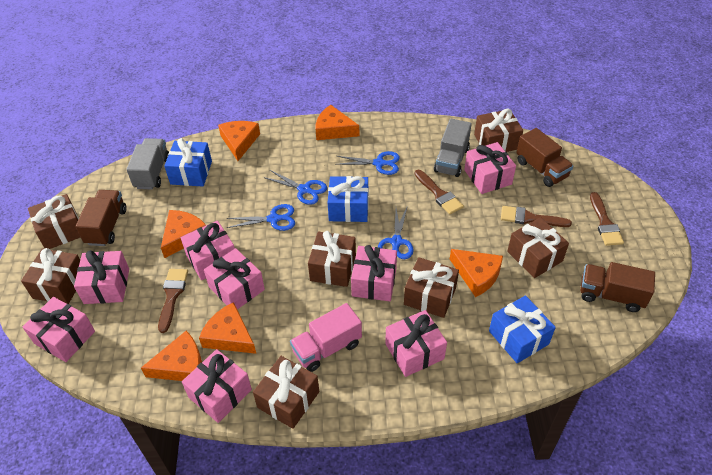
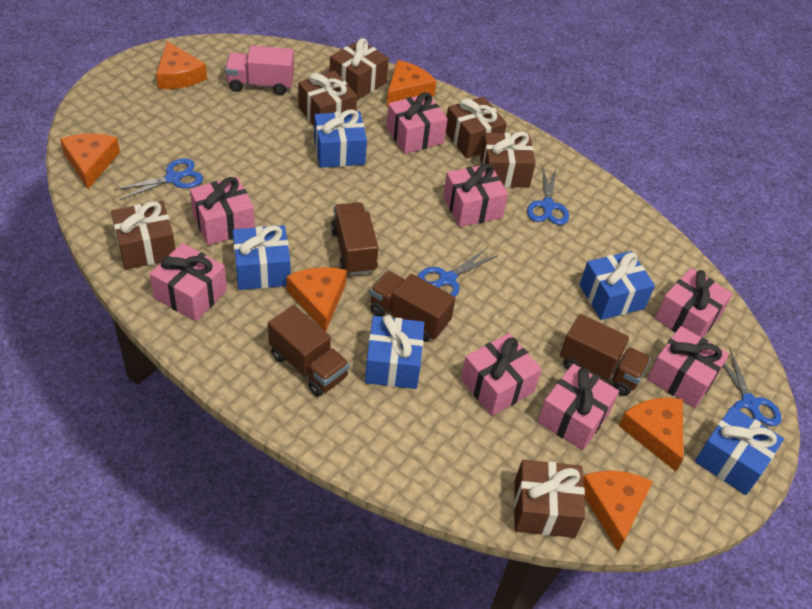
blue gift: [164,138,212,187] [328,176,368,222] [489,295,556,363] = 3 -> [233,225,291,290] [314,109,367,168] [365,315,424,389] [579,251,655,320] [695,406,784,495] = 5
brown brush: [158,269,188,333] [414,170,464,214] [501,206,572,227] [590,192,624,246] = 4 -> none = 0
brown gift: [21,248,80,304] [28,194,81,249] [253,356,319,429] [308,231,356,287] [404,257,459,318] [474,109,523,152] [507,217,569,278] = 7 -> [111,201,175,270] [298,71,357,125] [330,38,389,100] [446,97,507,158] [480,132,536,188] [514,460,585,538] = 6
brown truck: [76,190,127,246] [516,128,574,187] [580,262,655,312] = 3 -> [268,305,350,397] [331,202,378,275] [370,271,456,342] [560,314,651,396] = 4
grey truck: [127,138,169,189] [434,118,472,177] = 2 -> none = 0

